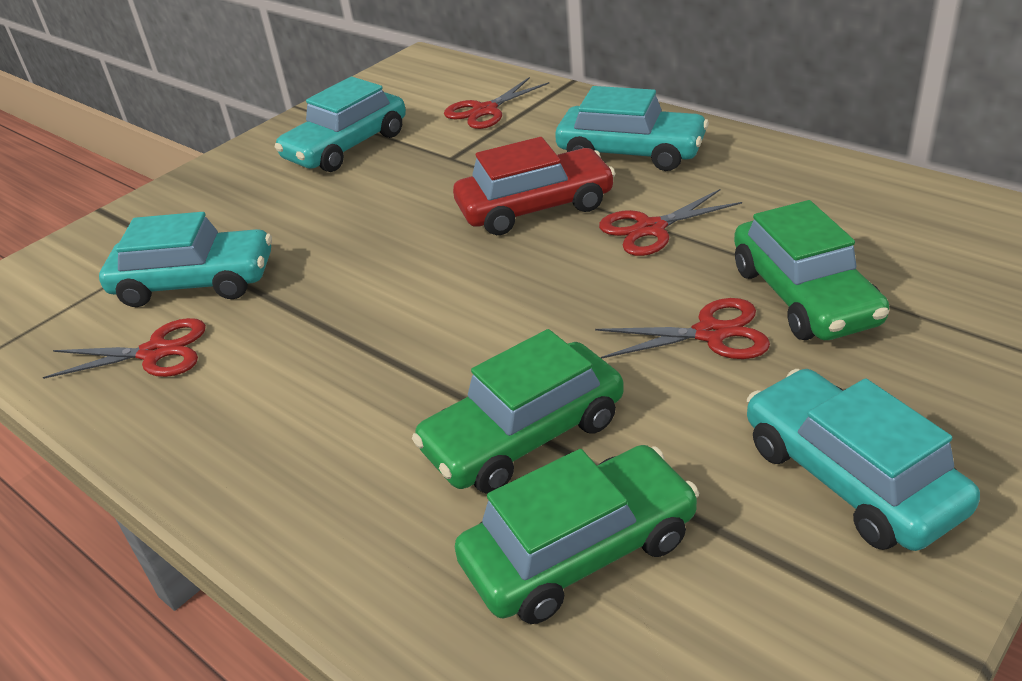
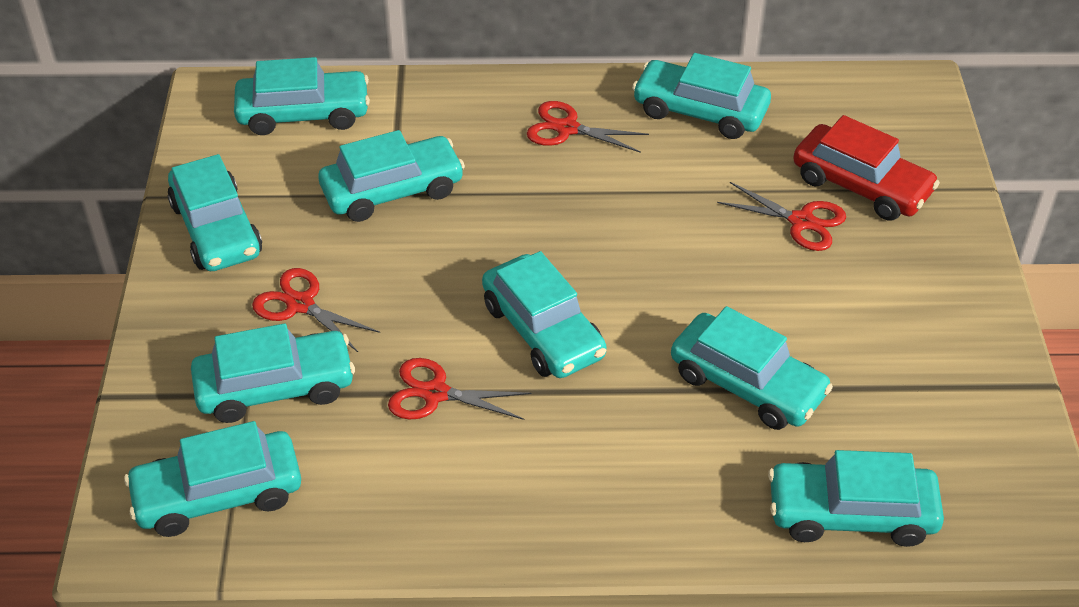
green car: [412,329,624,494] [455,445,699,624] [734,200,889,340] = 3 -> none = 0
turquoise car: [99,212,272,307] [275,76,406,172] [555,86,709,171] [747,369,980,551] = 4 -> [124,421,301,537] [167,154,262,271] [191,323,355,423] [234,57,370,135] [318,130,465,222] [482,251,607,378] [632,53,771,139] [671,306,833,430] [768,450,944,547] = 9

